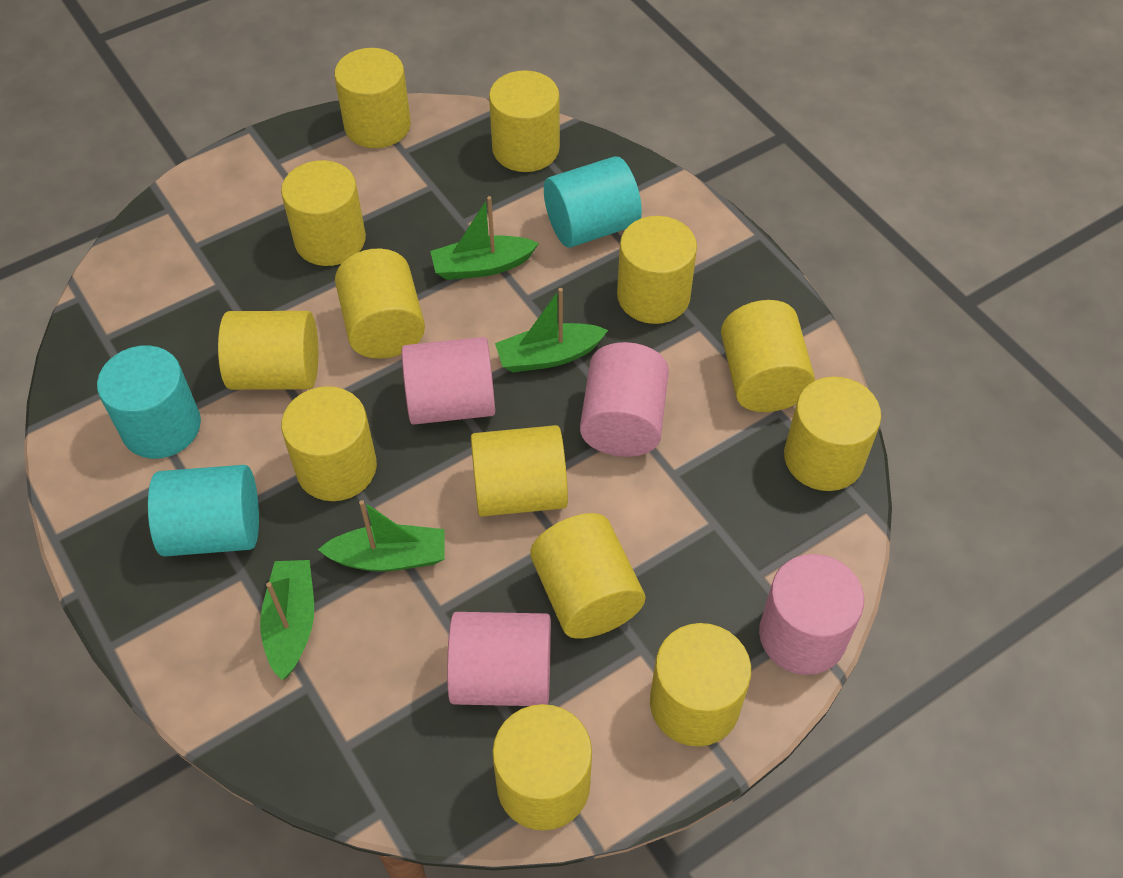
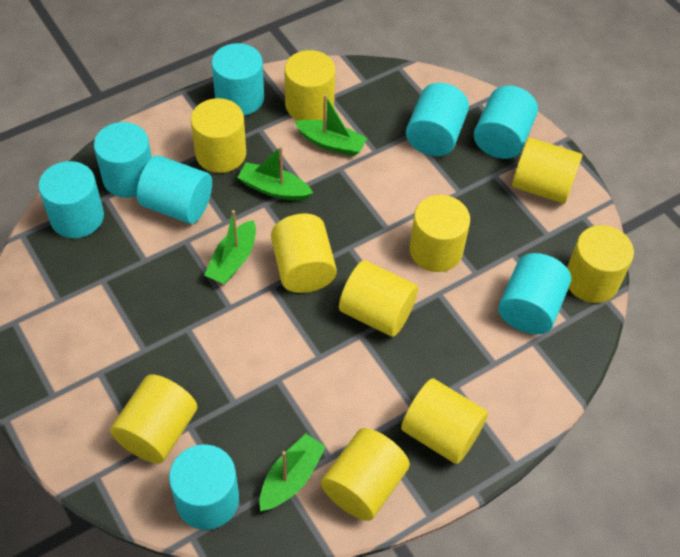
pink cylinder: [402,337,495,425] [447,612,551,706] [580,342,669,457] [759,554,864,675] = 4 -> none = 0
turquoise cylinder: [97,346,201,459] [148,465,259,556] [544,156,642,248] = 3 -> [38,161,104,238] [94,122,152,198] [137,155,212,224] [169,444,239,530] [212,43,264,115] [406,83,469,156] [474,86,538,159] [498,253,571,334] = 8
yellow cylinder: [218,311,318,390] [281,160,366,266] [281,386,377,501] [334,48,411,148] [335,248,425,359] [471,425,568,517] [489,70,560,172] [492,704,592,831] [530,513,645,639] [617,216,697,324] [650,623,751,747] [721,300,815,412] [784,377,881,491] = 13 -> [110,374,197,464] [191,98,246,173] [271,214,337,293] [284,50,335,121] [321,428,410,521] [339,261,418,337] [401,378,488,464] [409,195,470,272] [512,138,582,204] [567,225,634,303] = 10

